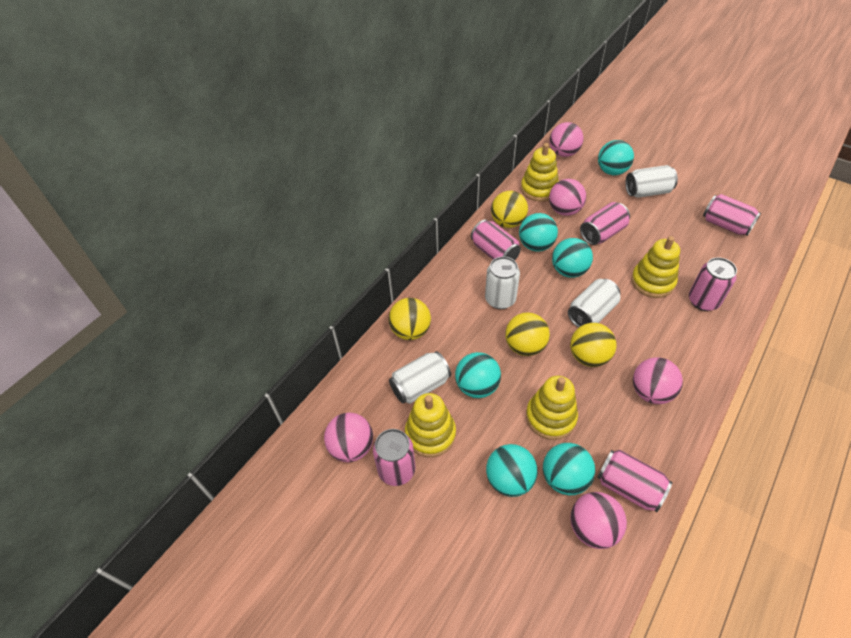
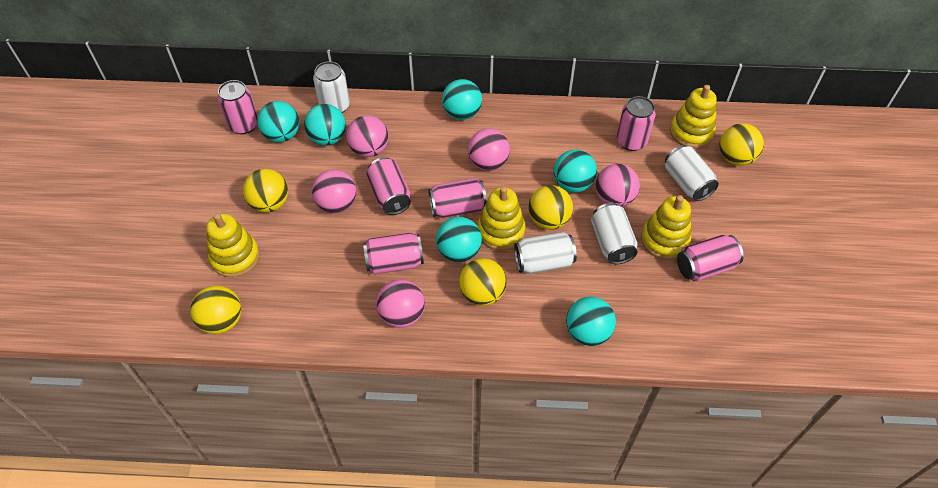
yellow ball: [389,298,431,340] [491,191,528,228] [505,312,550,356] [570,323,616,367] = 4 -> [190,285,242,334] [243,169,288,213] [459,258,507,306] [528,185,573,230] [719,123,764,166] = 5

